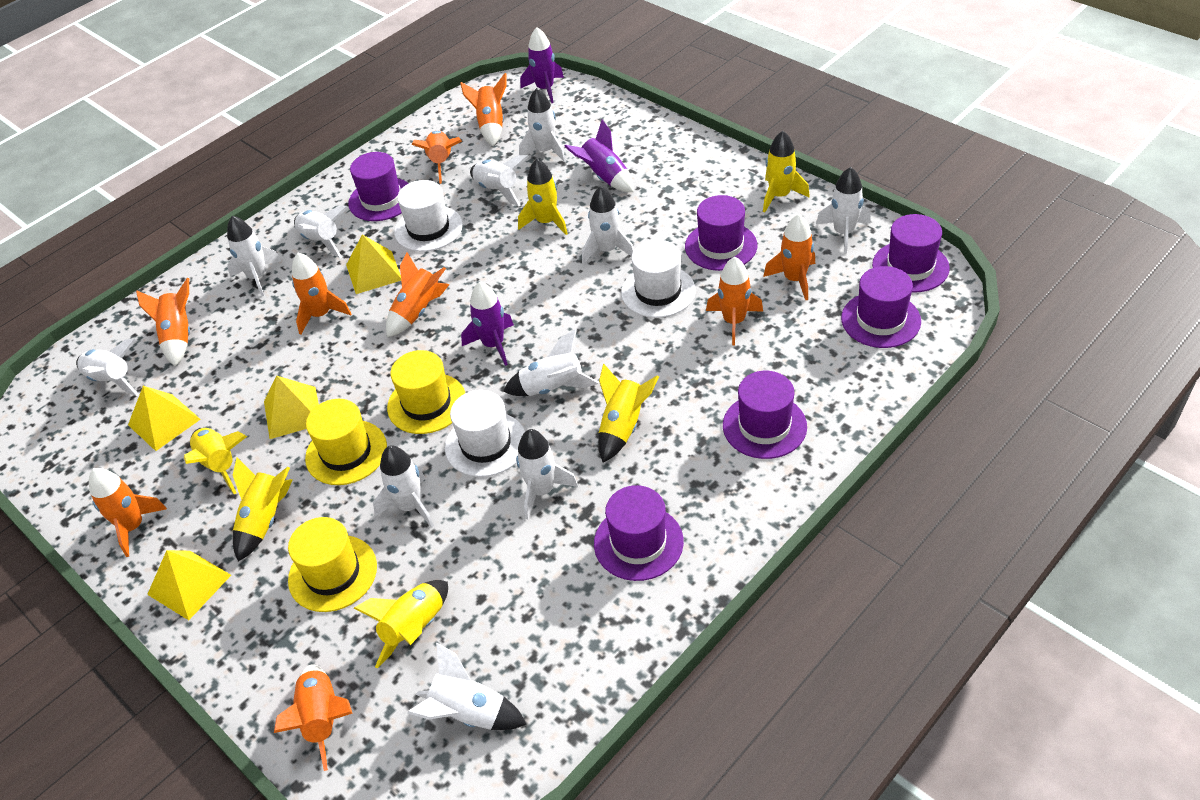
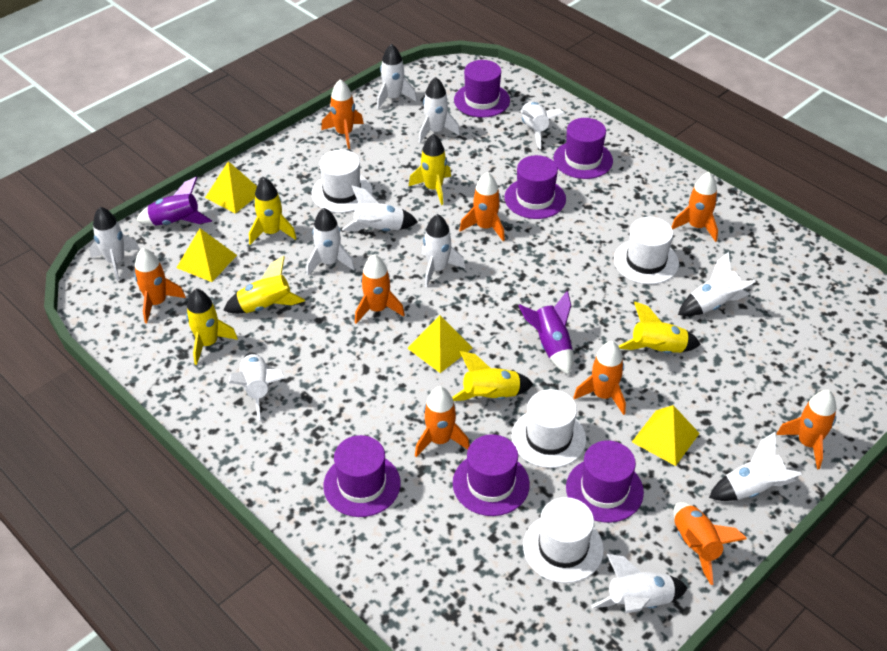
purple rocket: [461,282,514,366] [520,27,564,103] [564,120,634,192] = 3 -> [136,177,212,226] [518,291,573,375] = 2
white hat: [394,180,463,252] [445,390,525,477] [621,240,696,318] = 3 -> [312,150,373,213] [512,389,586,468] [523,497,604,583] [614,217,679,284] = 4
yellow hat: [288,517,377,612] [305,399,387,485] [387,350,465,434] = 3 -> none = 0

